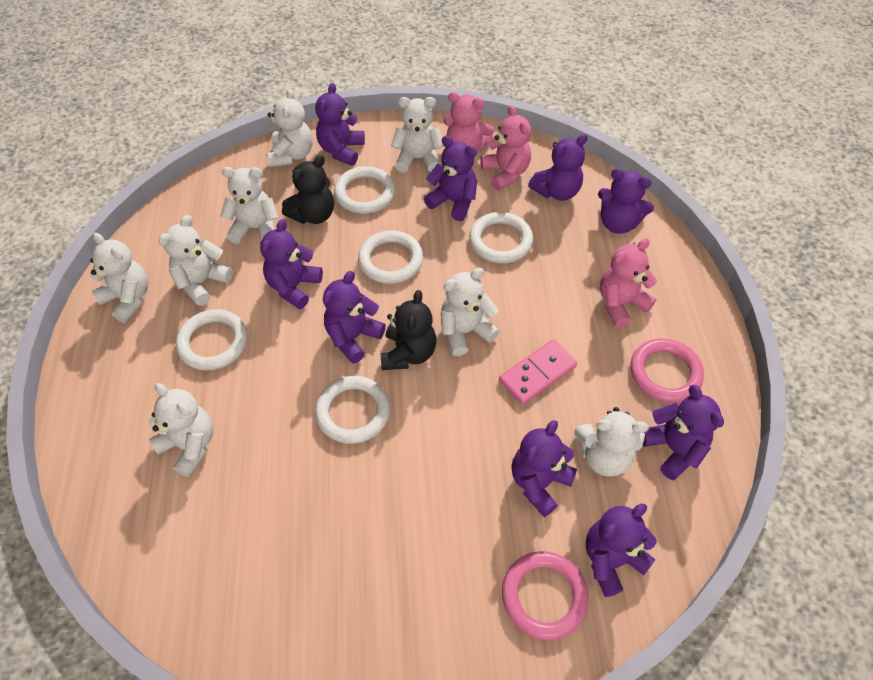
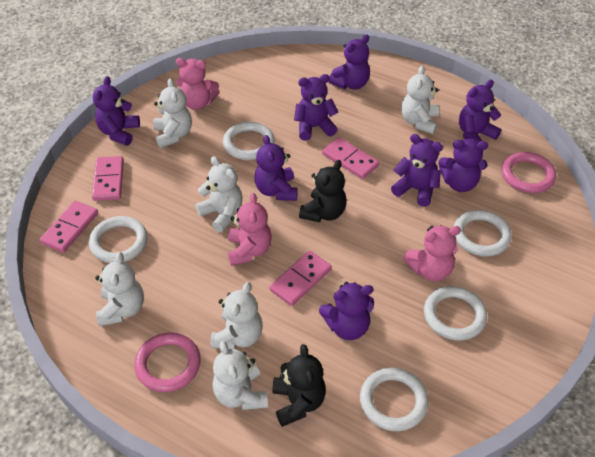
pink domino: [499,340,577,405] = 1 -> [40,201,98,253] [92,156,124,201] [269,251,332,306] [322,137,379,179] = 4
purple teddy bear: [260,219,323,309] [315,83,365,166] [323,271,386,364] [424,136,477,221] [511,420,577,517] [528,134,588,201] [585,504,657,597] [598,168,654,234] [643,385,724,480] = 9 -> [93,76,140,146] [255,135,298,201] [294,74,338,141] [319,282,374,340] [328,34,370,90] [391,134,443,207] [438,139,488,192] [459,80,501,143] = 8
white teddy bear: [90,233,148,323] [148,383,213,477] [159,215,233,306] [220,167,278,244] [268,88,312,167] [391,97,444,173] [441,268,500,356] [574,407,649,477] = 8 -> [95,252,144,326] [153,78,192,148] [195,156,242,232] [210,282,263,349] [212,341,268,410] [401,66,439,134] = 6

